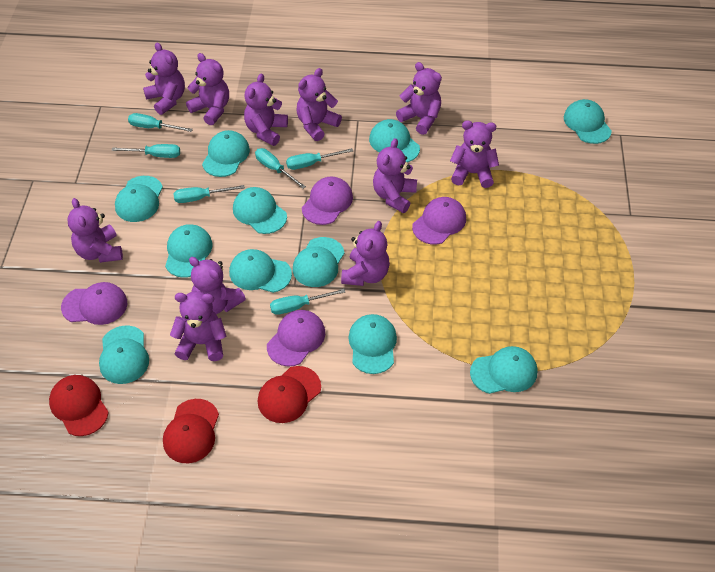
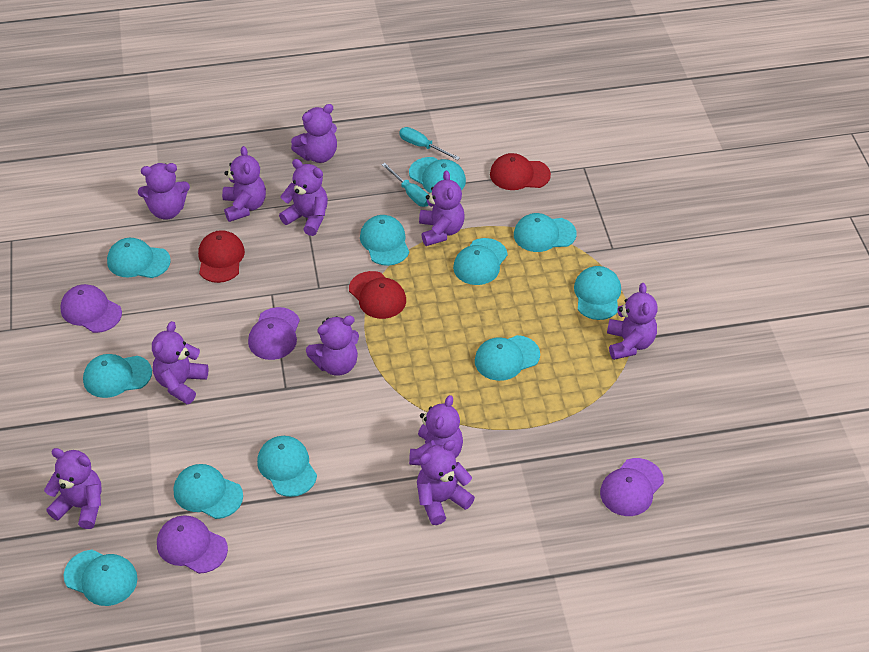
turquoise screwdriver: [111,144,180,158] [128,113,193,132] [173,185,245,203] [255,148,306,189] [270,289,345,315] [286,148,353,170] = 6 -> [382,163,428,207] [399,127,460,160] = 2

